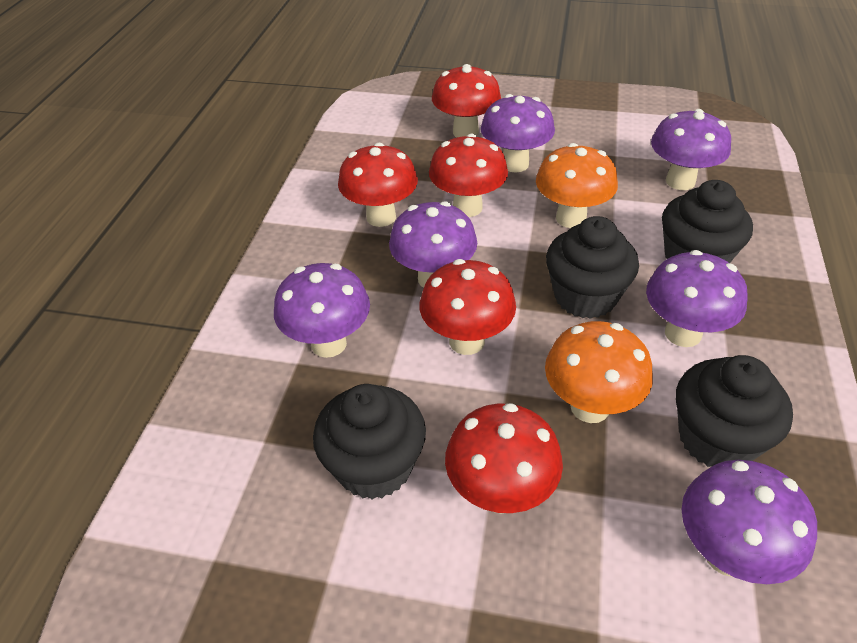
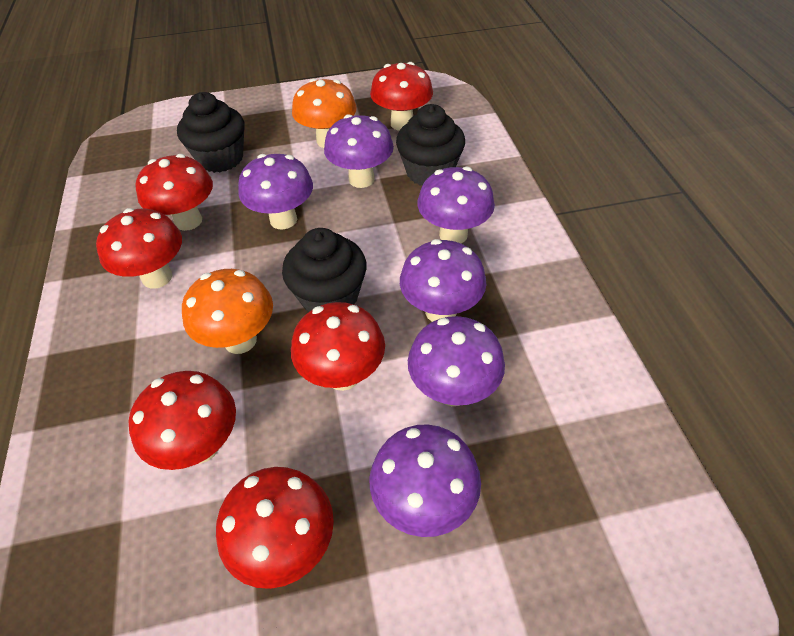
black cupcake: [313,384,426,500] [546,216,639,319] [662,180,753,263] [676,355,793,467] = 4 -> [177,92,244,173] [282,228,367,312] [396,104,465,186] = 3
red mushroom: [338,143,418,227] [420,259,516,355] [429,134,508,217] [432,64,501,137] [445,403,563,513] = 5 -> [96,208,182,289] [128,371,236,470] [136,154,213,231] [216,467,334,589] [291,302,385,391] [370,62,433,131] = 6

